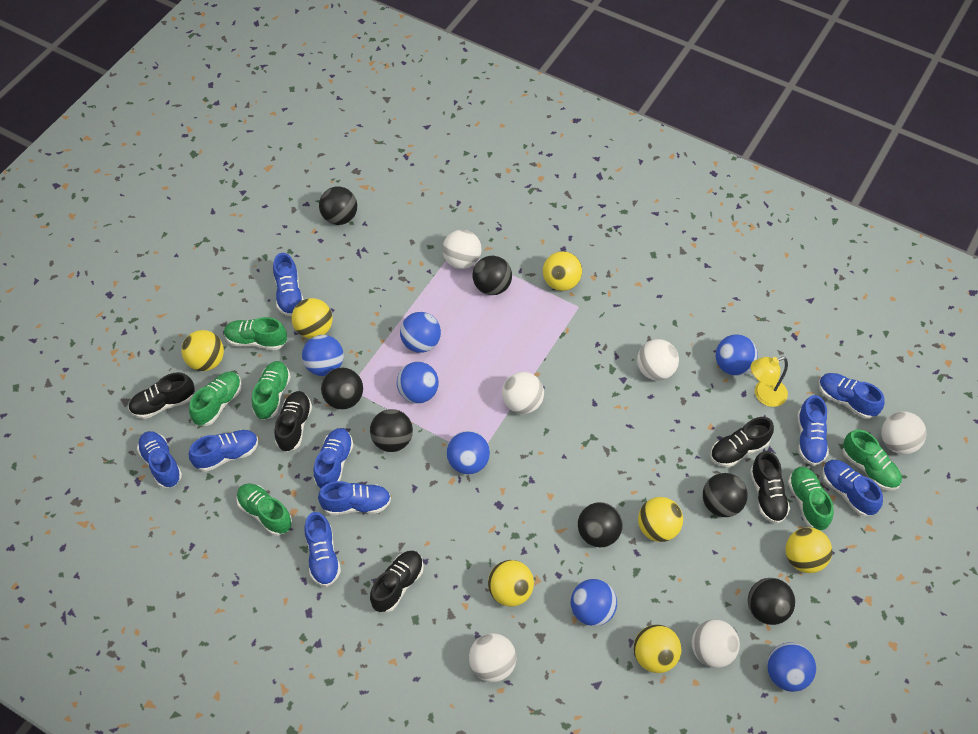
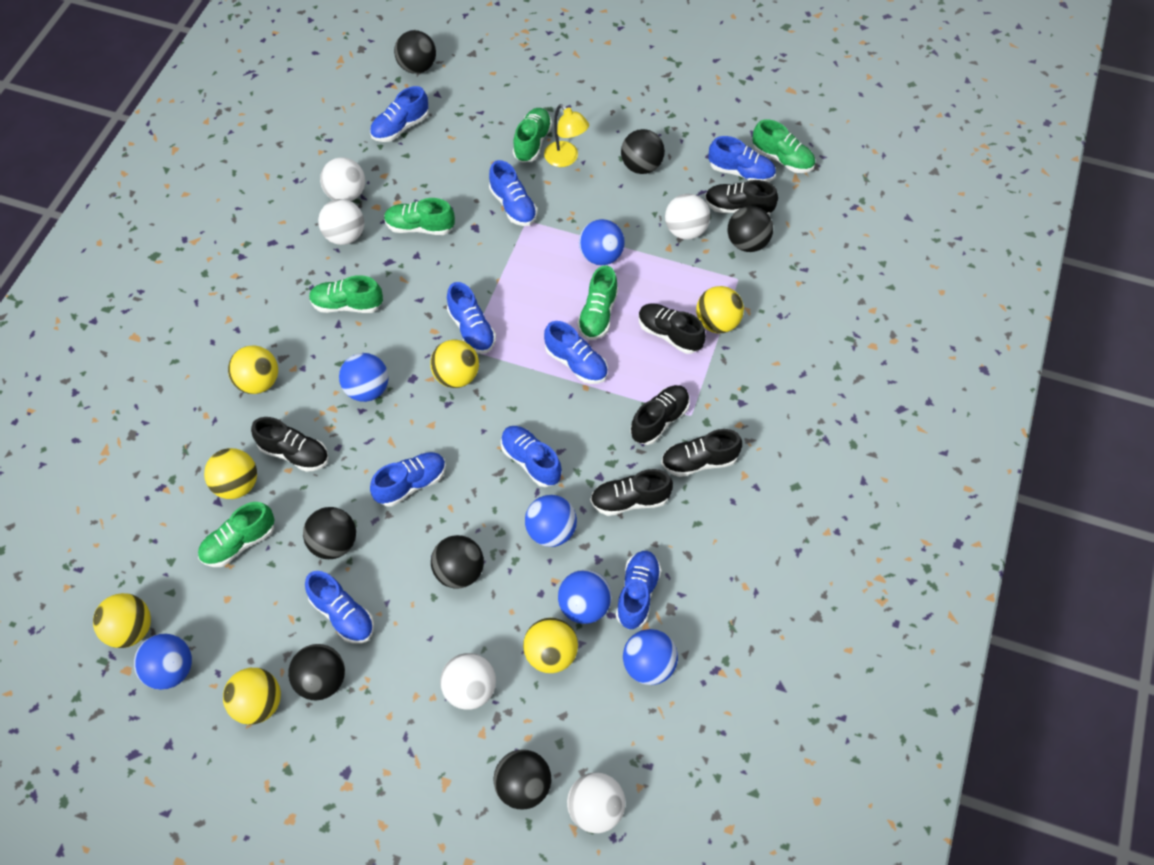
black shoe: [128,372,195,419] [274,391,312,452] [370,551,424,613] [710,417,774,467] [750,451,790,524] = 5 -> [251,417,329,472] [590,469,673,516] [630,385,690,445] [639,304,706,354] [661,429,742,477] [705,180,778,215] = 6
blue ball: [302,335,344,376] [397,362,439,404] [400,312,441,353] [447,431,490,474] [571,579,617,626] [716,334,758,376] [767,642,816,692] = 7 -> [134,634,192,690] [339,353,389,402] [525,495,577,547] [558,570,612,624] [579,219,625,266] [623,629,678,685] = 6
white ball: [442,230,482,269] [469,633,516,682] [502,372,544,414] [637,339,679,381] [692,619,740,668] [881,412,927,454] = 6 -> [318,199,364,245] [320,157,365,201] [440,653,496,710] [567,772,626,833] [665,194,710,240] = 5

